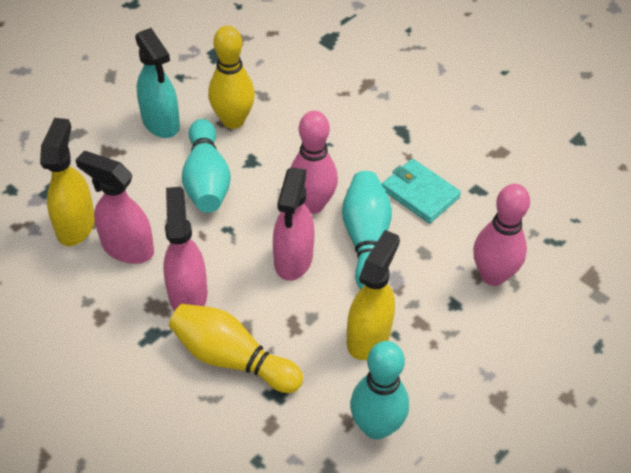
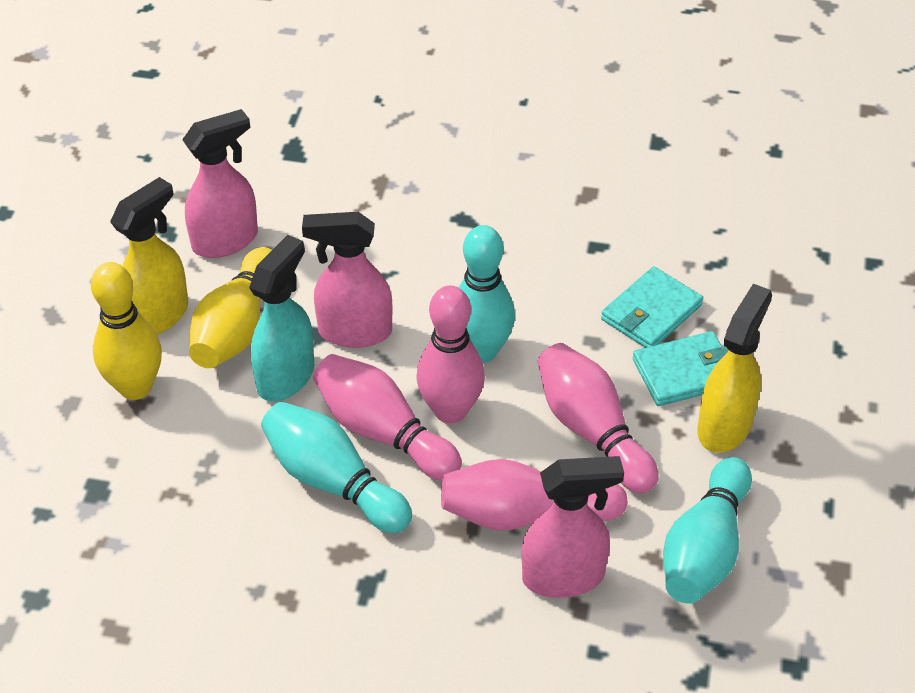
pink bowling pin: [290,111,338,214] [473,184,530,286] = 2 -> [313,354,462,481] [416,286,485,424] [441,459,627,530] [538,343,658,494] = 4
turquoise wallet: [382,159,461,223] = 1 -> [601,266,703,348] [633,331,729,406] = 2

